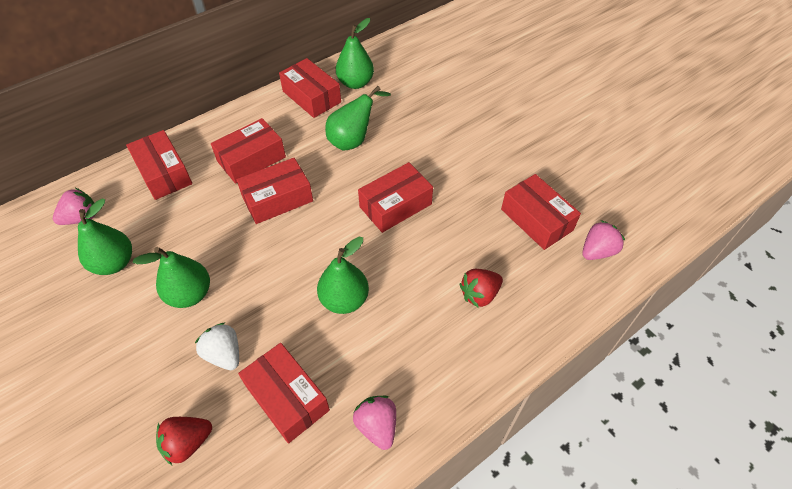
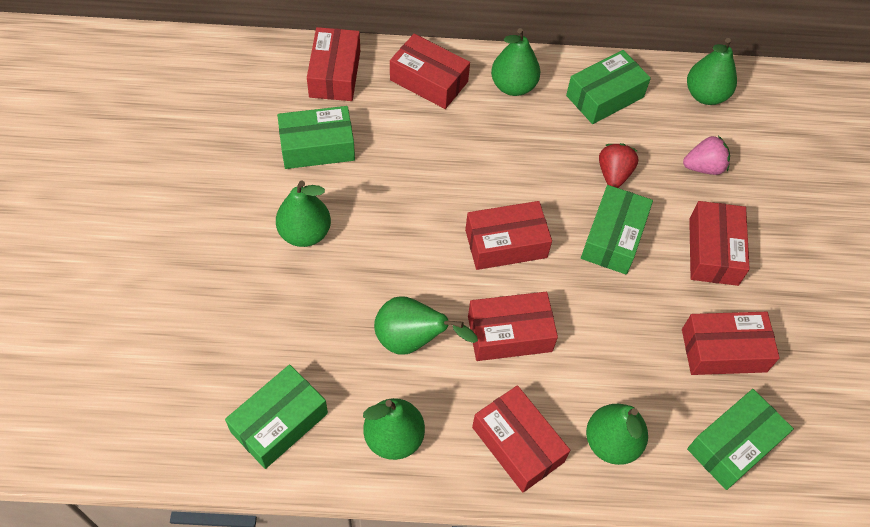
green box: none = 0 -> [225,364,328,469] [277,106,355,169] [566,50,651,124] [581,185,653,275] [687,389,794,490] = 5
green pear: [78,199,132,275] [133,247,210,308] [317,237,369,314] [325,86,391,151] [336,18,374,89] = 5 -> [276,181,331,247] [363,398,425,460] [374,296,478,355] [491,28,541,96] [586,404,648,465] [687,38,737,105] = 6
pink strawberry: [53,188,96,225] [353,396,396,450] [582,220,625,260] = 3 -> [683,135,730,175] = 1
red strawberry: [156,417,212,465] [459,269,503,308] = 2 -> [599,143,638,188] = 1
white strawberry: [195,323,239,370] = 1 -> none = 0

